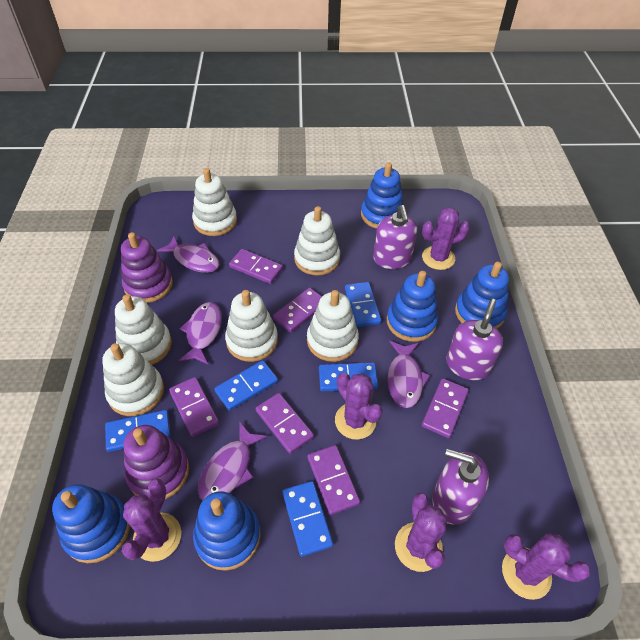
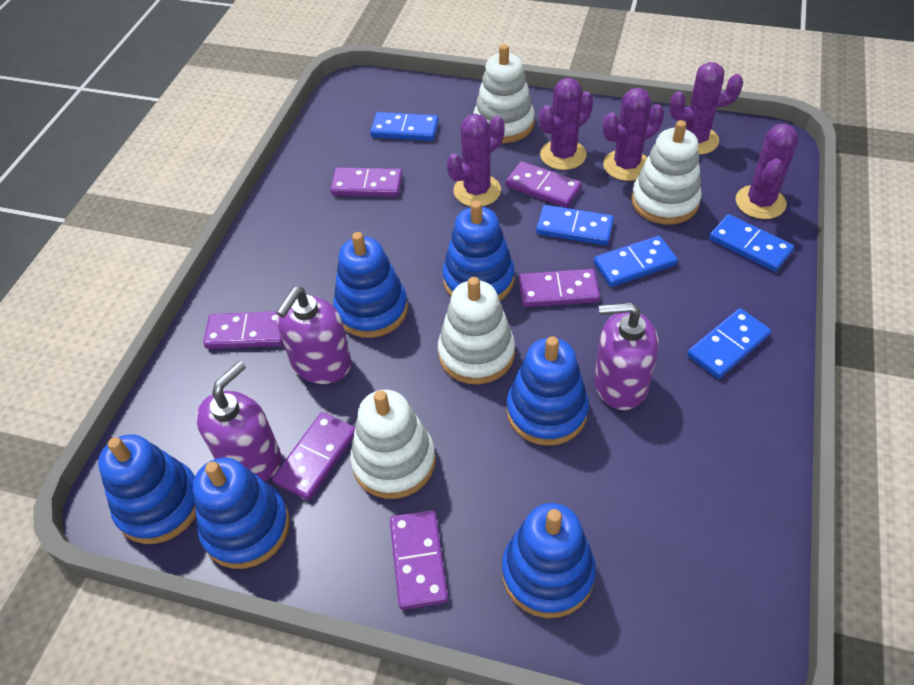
blue stacking toy: [52,484,130,563] [193,491,261,571] [361,162,403,229] [387,271,438,342] [455,262,509,329] = 5 -> [98,434,196,544] [193,458,290,569] [333,232,408,338] [442,201,515,301] [502,503,596,618] [506,336,589,446] = 6
purple fish: [157,236,219,273] [178,302,222,364] [198,422,268,501] [388,341,430,408] = 4 -> none = 0
purple stacking toy: [121,232,173,303] [123,425,189,499] = 2 -> none = 0
white stacking toy: [102,343,164,416] [115,294,172,365] [192,168,237,236] [225,290,278,362] [294,206,340,276] [307,290,359,362] = 6 -> [350,390,436,499] [438,277,515,384] [474,44,535,143] [631,120,702,224] = 4

